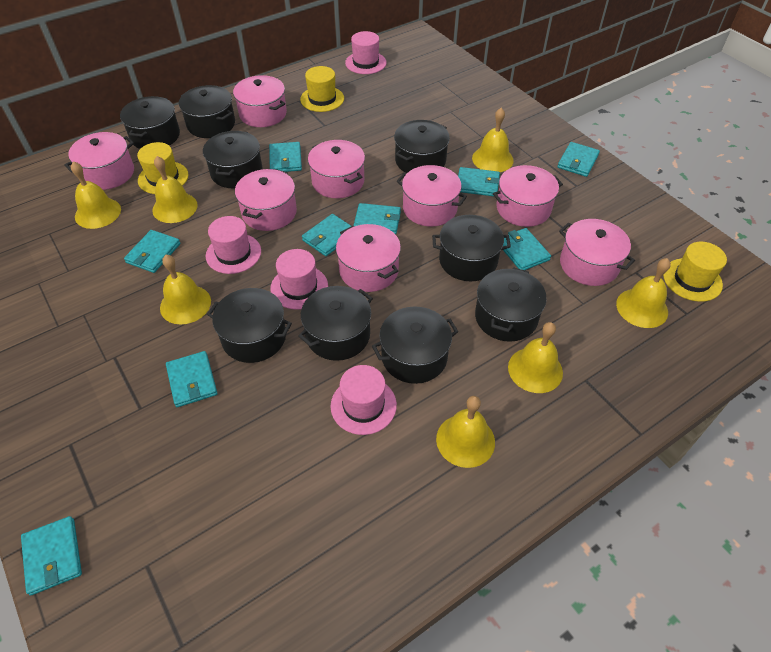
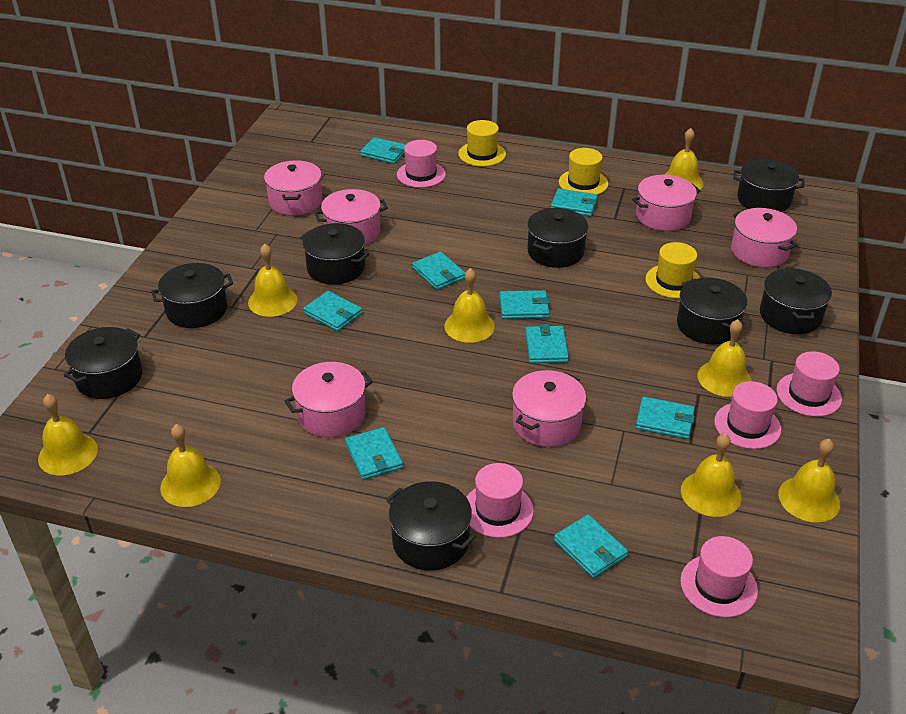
black pot: [120,96,180,149] [179,85,235,138] [203,131,262,188] [207,288,292,363] [298,286,373,361] [372,306,459,384] [394,120,450,173] [432,215,511,281] [475,267,547,342] = 9 -> [64,327,142,399] [151,263,233,328] [300,223,369,285] [386,481,476,571] [527,208,588,268] [677,278,747,344] [733,159,805,212] [760,268,832,334] = 8
pink hat: [206,216,261,274] [270,249,328,310] [331,365,397,435] [345,31,387,74] = 4 -> [397,140,446,188] [466,463,534,538] [680,536,758,618] [714,381,781,449] [777,351,842,417] = 5
pink pot: [64,132,134,190] [233,75,287,127] [235,169,297,231] [308,140,365,198] [336,224,401,292] [397,165,467,227] [493,165,563,227] [559,219,635,286] = 8 -> [264,160,322,216] [285,362,373,437] [314,189,388,245] [512,370,586,447] [632,175,700,231] [731,208,798,268] = 6
yellow bell: [71,161,121,229] [152,156,198,223] [160,255,211,324] [436,396,495,468] [472,108,514,172] [508,322,563,393] [616,258,671,328] = 7 -> [38,394,98,475] [160,424,221,507] [248,244,298,317] [444,268,495,343] [664,128,703,190] [681,433,741,517] [697,319,752,397] [778,439,840,522] = 8

